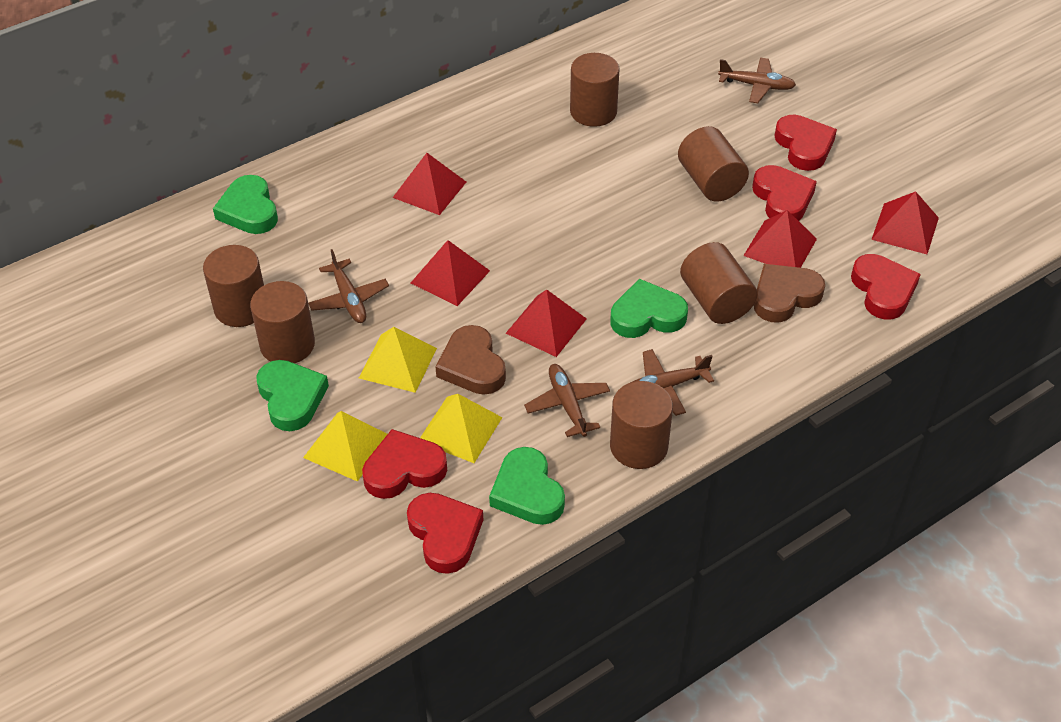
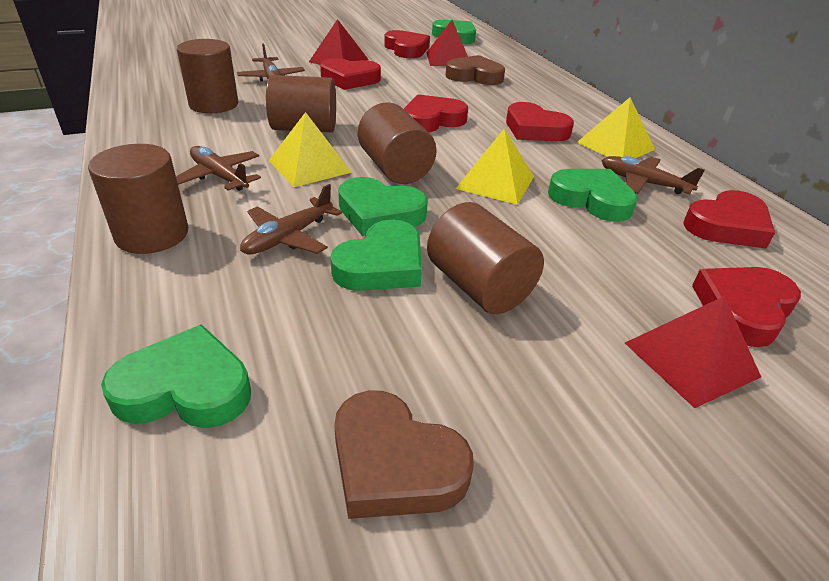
brown cylinder: [203,245,264,327] [250,281,315,363] [570,53,620,127] [610,381,673,469] [678,126,749,202] [680,242,758,324] = 6 -> [88,144,188,254] [177,39,238,113] [266,75,336,132] [358,102,437,184] [427,202,544,314] = 5
green heart: [213,175,278,234] [256,360,329,431] [489,447,565,525] [610,279,688,338] = 4 -> [101,324,251,428] [330,219,422,291] [338,177,428,236] [432,20,476,44] [548,169,638,222] = 5
red heart: [362,429,447,499] [407,493,483,574] [752,165,817,221] [775,115,837,171] [851,254,921,320] = 5 -> [320,58,381,90] [384,30,430,58] [404,94,468,132] [506,102,574,141] [683,190,775,249] [692,267,801,347] = 6
red pyramid: [393,153,466,215] [411,240,490,306] [506,289,587,357] [743,210,817,268] [871,191,939,254] = 5 -> [309,19,369,65] [426,20,468,66] [625,296,761,408] = 3

